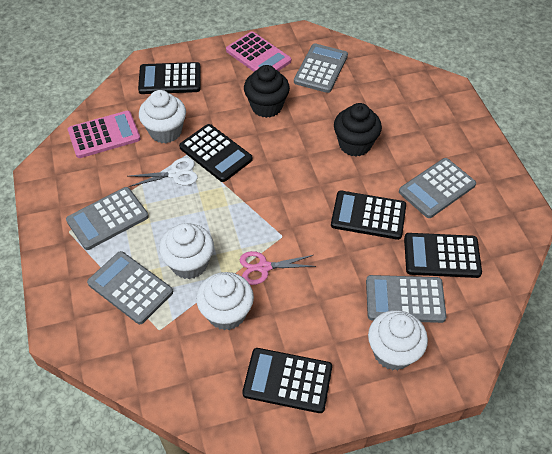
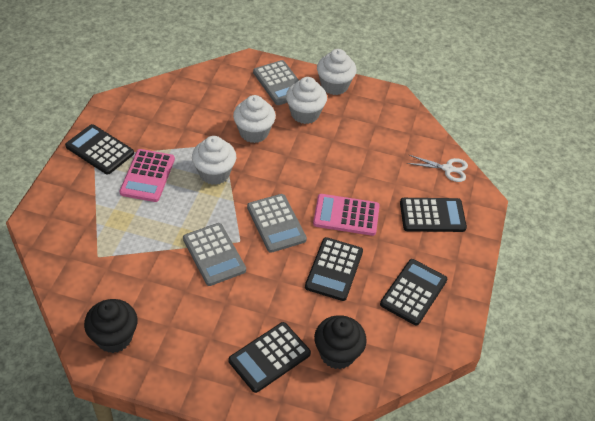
grey calculator: [66,187,149,250] [87,251,173,324] [294,43,348,93] [366,275,447,323] [399,158,476,218] = 5 -> [183,223,246,286] [247,194,307,253] [253,60,299,105] = 3
pink scissors: [240,251,316,285] = 1 -> none = 0

